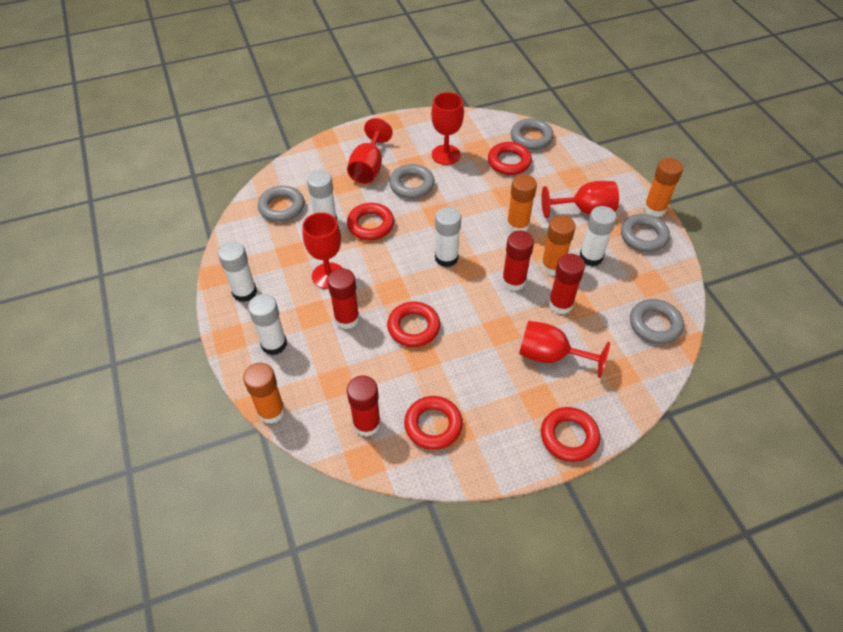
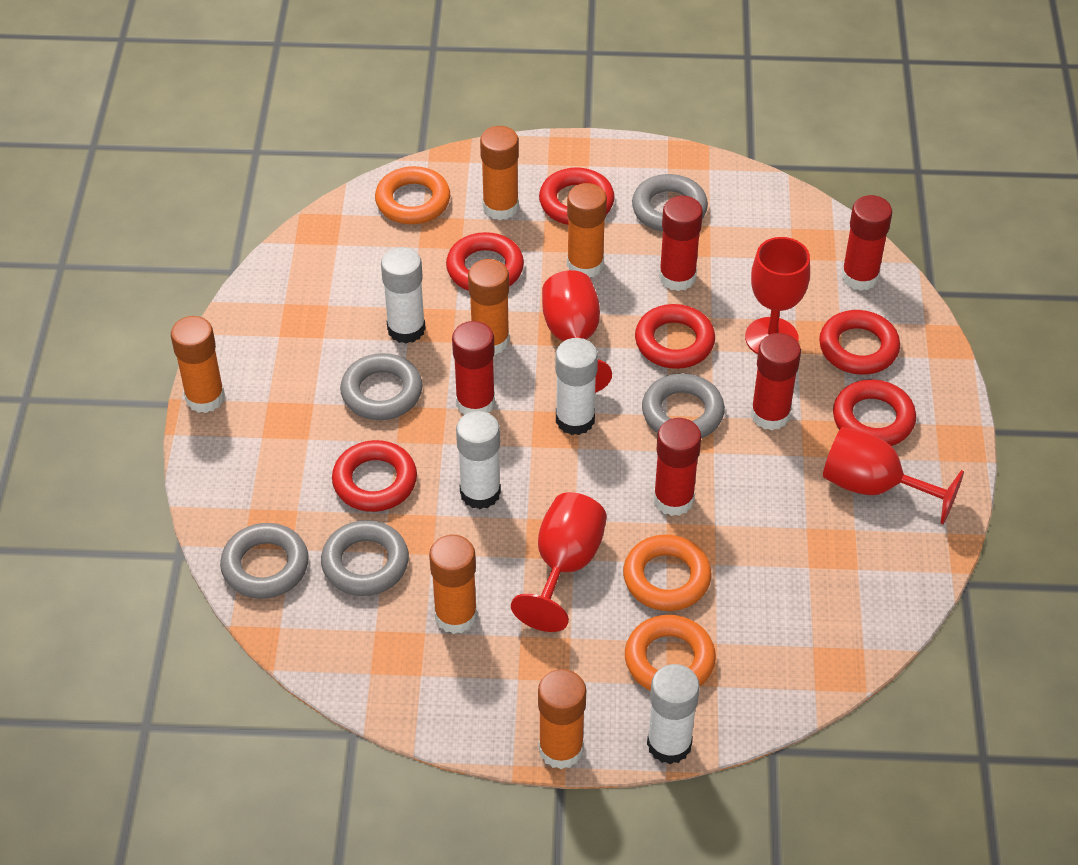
orange glue stick: [243,363,285,424] [506,174,537,232] [541,215,576,276] [643,158,683,217] = 4 -> [171,316,225,413] [429,535,477,634] [468,259,509,355] [480,126,519,220] [538,669,586,769] [567,183,607,277] = 6
orange ring: none = 0 -> [375,166,450,224] [623,535,711,611] [625,615,716,691] = 3
red glue stick: [327,268,360,329] [347,376,381,437] [502,230,534,291] [548,254,585,314] = 4 -> [452,321,495,415] [653,418,701,516] [659,196,703,291] [751,333,801,430] [841,195,892,291] = 5
red goblet: [303,212,342,289] [347,118,393,184] [431,92,464,165] [519,321,610,378] [541,181,619,218] = 5 -> [511,492,607,632] [542,270,612,393] [745,237,810,354] [823,427,964,525] = 4
red ring: [347,203,394,240] [387,302,440,347] [404,396,463,450] [488,142,532,175] [541,407,600,462] = 5 -> [332,440,417,512] [446,232,524,291] [539,167,615,225] [635,304,715,369] [819,310,900,375] [833,379,916,446] = 6
white glue stick: [218,241,257,302] [248,294,287,355] [307,170,337,220] [435,207,461,267] [580,206,617,266] = 5 -> [381,247,426,343] [456,411,501,509] [555,338,598,435] [647,664,700,764] = 4

